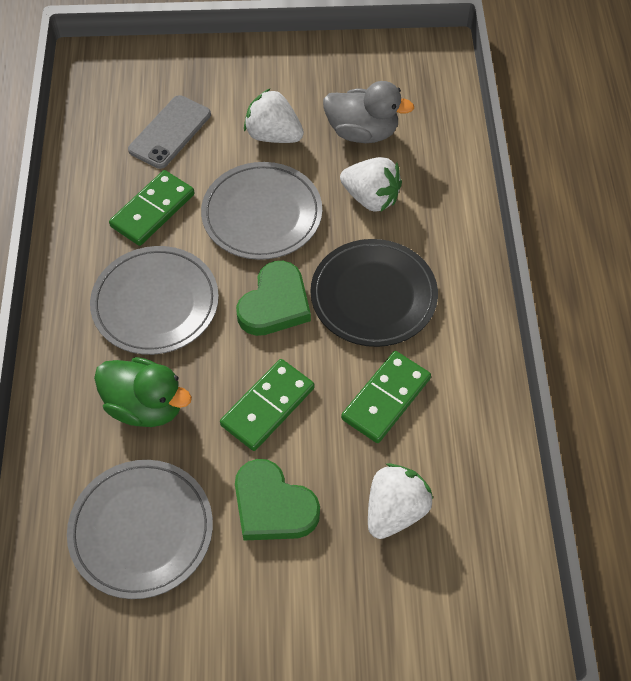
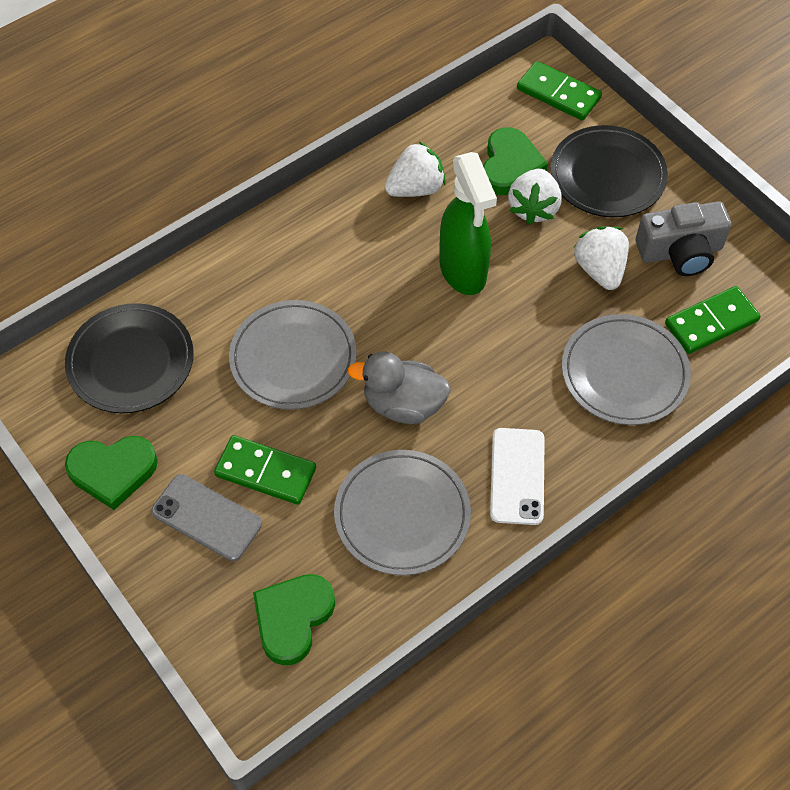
black plate: [310,239,438,347] = 1 -> [65,303,194,413] [550,125,668,217] = 2
green duck: [94,357,192,427] = 1 -> none = 0
green heart: [235,459,320,541] [236,261,311,336] = 2 -> [65,436,158,510] [253,574,335,665] [483,127,548,195] = 3
green spray bottle: none = 0 -> [439,152,497,295] = 1
grey camera: none = 0 -> [636,201,731,276] = 1
white phone: none = 0 -> [490,428,545,525] = 1

